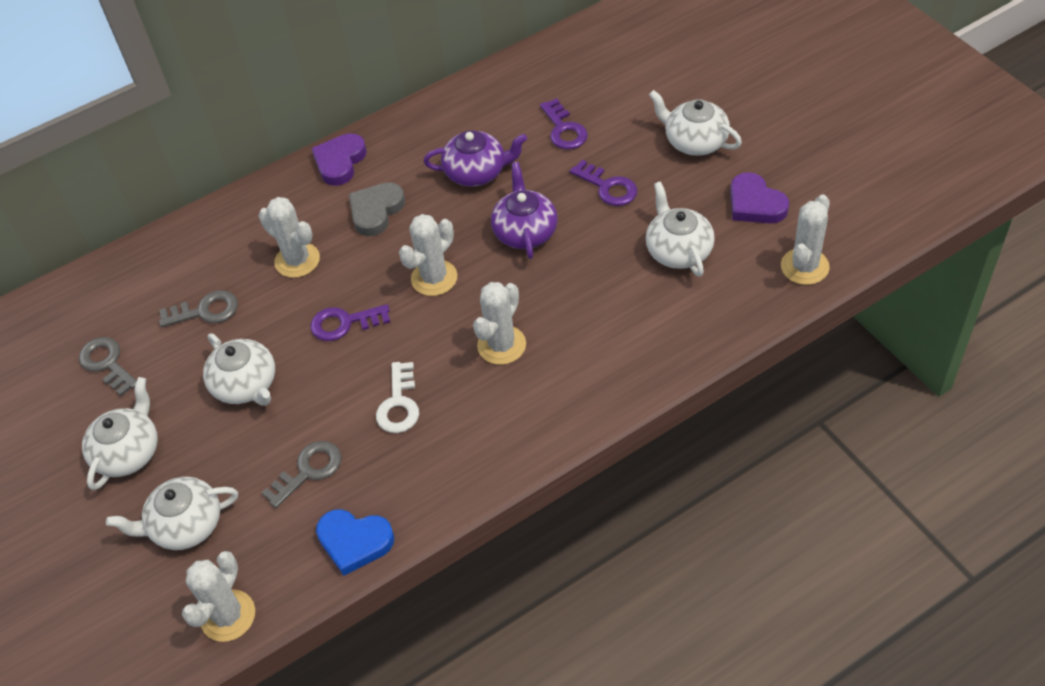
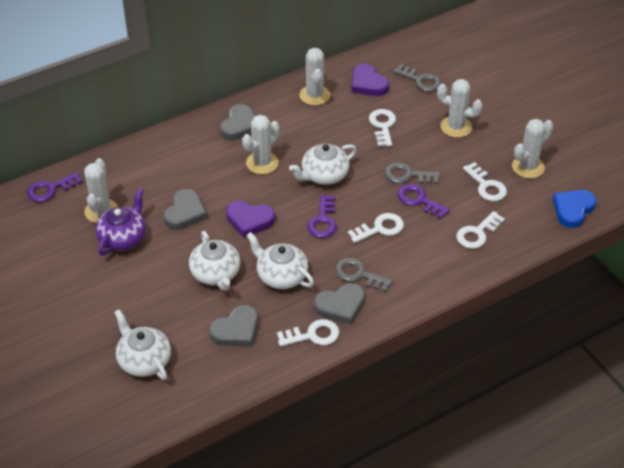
grey heart: [349,182,405,236] = 1 -> [164,189,207,230] [209,305,258,346] [220,104,255,141] [314,283,365,325] = 4
purple teapot: [424,130,527,187] [491,162,557,259] = 2 -> [95,188,146,256] = 1
white key: [376,362,419,433] = 1 -> [277,319,340,347] [348,213,404,243] [369,109,396,147] [456,211,505,249] [463,162,507,201] = 5
white teapot: [82,377,158,490] [106,477,238,550] [203,333,275,406] [646,181,715,277] [649,90,742,156] = 5 -> [114,309,171,380] [189,231,240,291] [246,232,314,289] [289,143,357,185] = 4

